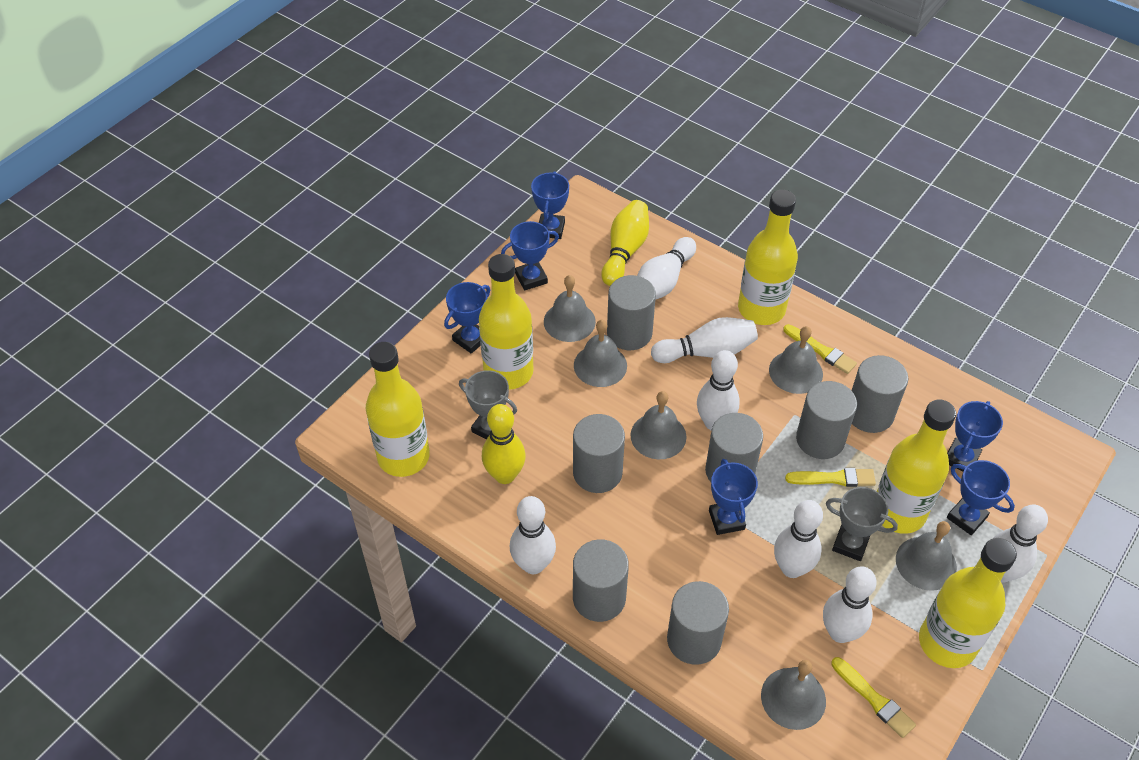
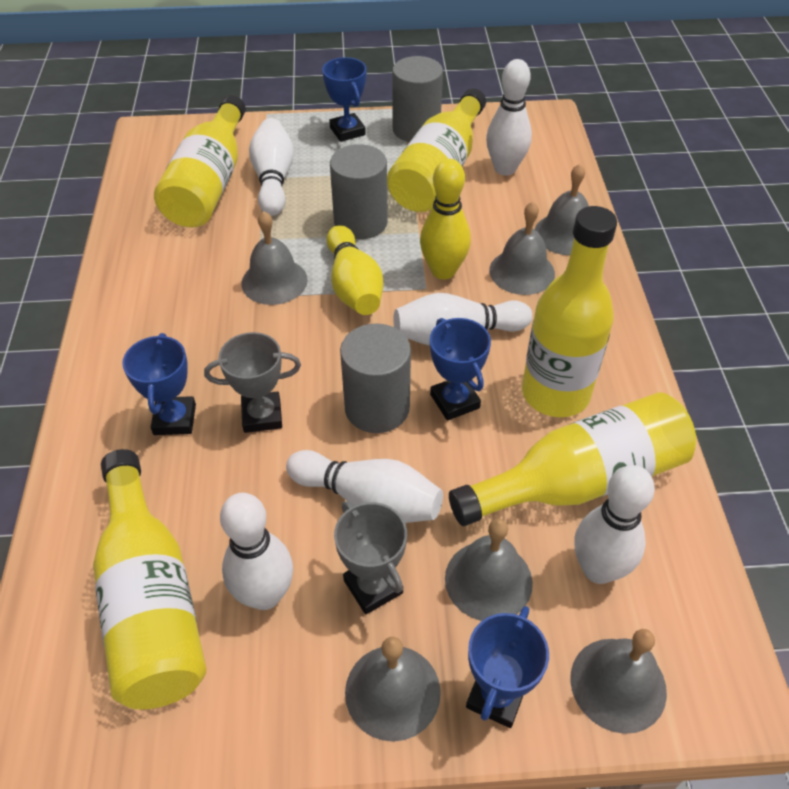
blue trophy: [444,282,490,354] [501,221,559,291] [531,171,569,239] [709,459,758,535] [947,401,1003,472] [947,460,1015,535] = 6 -> [122,333,196,435] [322,57,366,142] [430,318,491,421] [466,606,549,728] = 4
grey cylinder: [573,414,625,493] [573,539,629,622] [607,275,656,350] [667,581,729,665] [705,413,763,482] [796,381,857,459] [852,355,908,433] = 7 -> [330,144,388,239] [340,323,411,433] [392,56,443,142] = 3
white bowling pin: [510,496,556,574] [637,237,696,300] [651,317,758,363] [697,350,740,431] [774,500,823,578] [823,566,877,643] [994,505,1048,583] = 7 -> [220,493,293,610] [249,118,294,216] [286,450,443,523] [393,293,532,346] [486,59,532,176] [574,465,655,584] = 6
yellow brush: [783,324,857,374] [785,468,876,487] [831,657,916,738] = 3 -> none = 0

